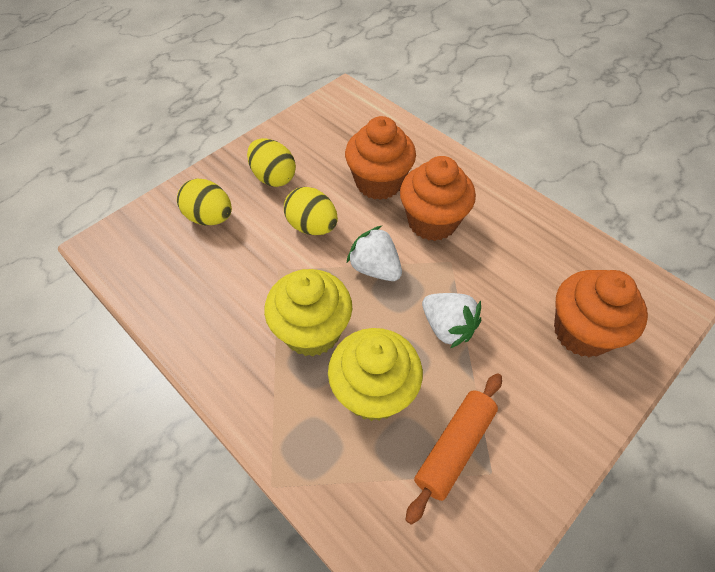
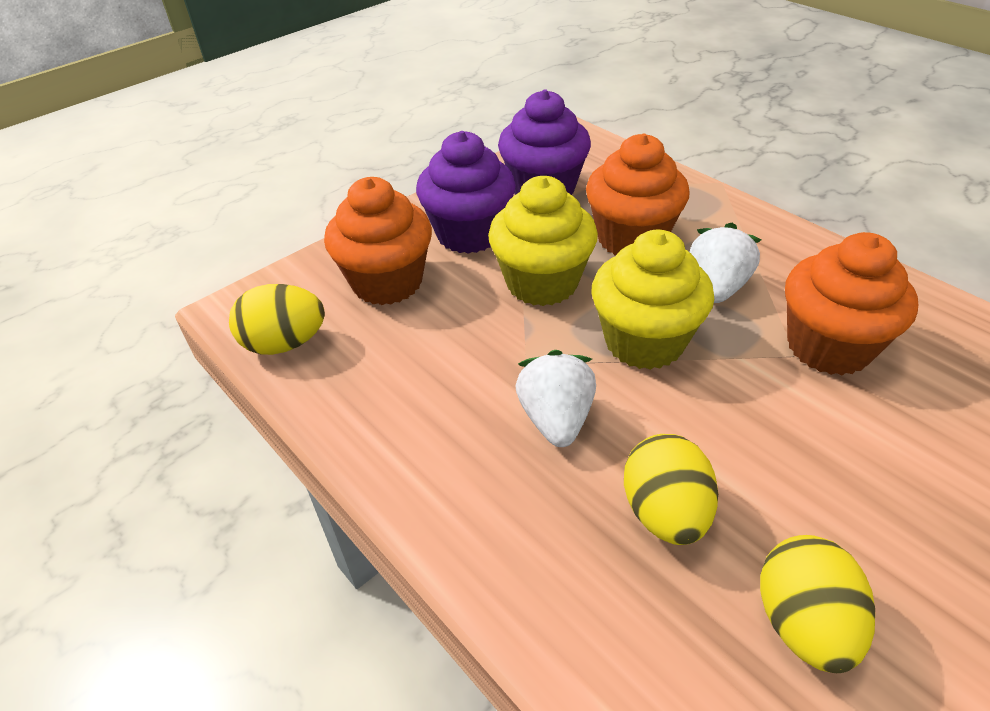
orange rolling pin: [406,373,502,525] = 1 -> none = 0
purple cupcake: none = 0 -> [416,131,516,254] [498,89,591,195] = 2

